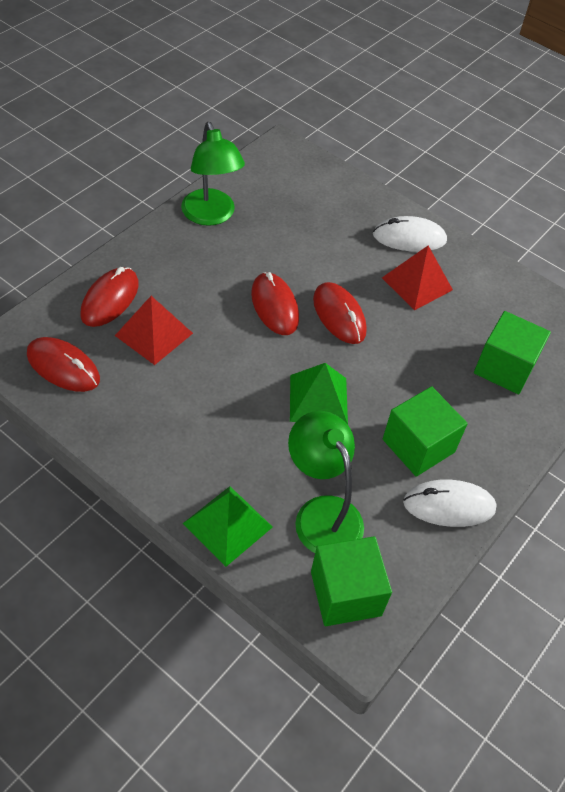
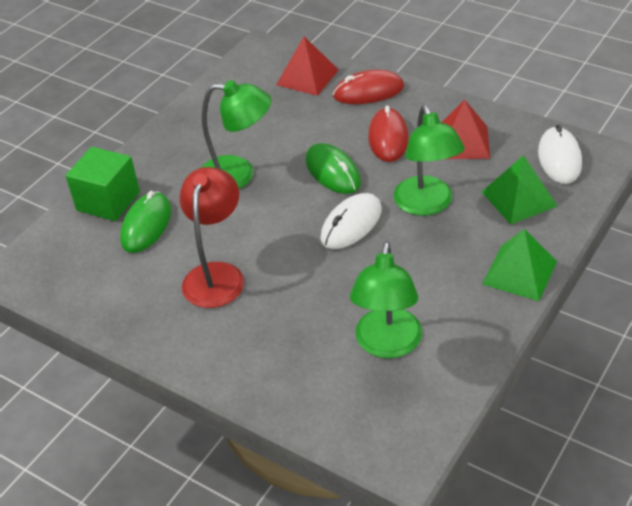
green cube: [311,536,392,626] [383,386,468,477] [474,311,551,394] = 3 -> [65,147,140,221] = 1
green lamp: [181,122,245,226] [288,411,364,553] = 2 -> [201,80,272,189] [350,241,422,358] [394,105,465,216] = 3
green mouse: none = 0 -> [120,191,171,253] [306,143,361,194] = 2
red lamp: none = 0 -> [179,167,244,308] = 1
red mouse: [27,337,100,392] [81,267,139,327] [251,272,299,335] [313,282,367,344] = 4 -> [333,70,404,104] [368,105,409,162] = 2

